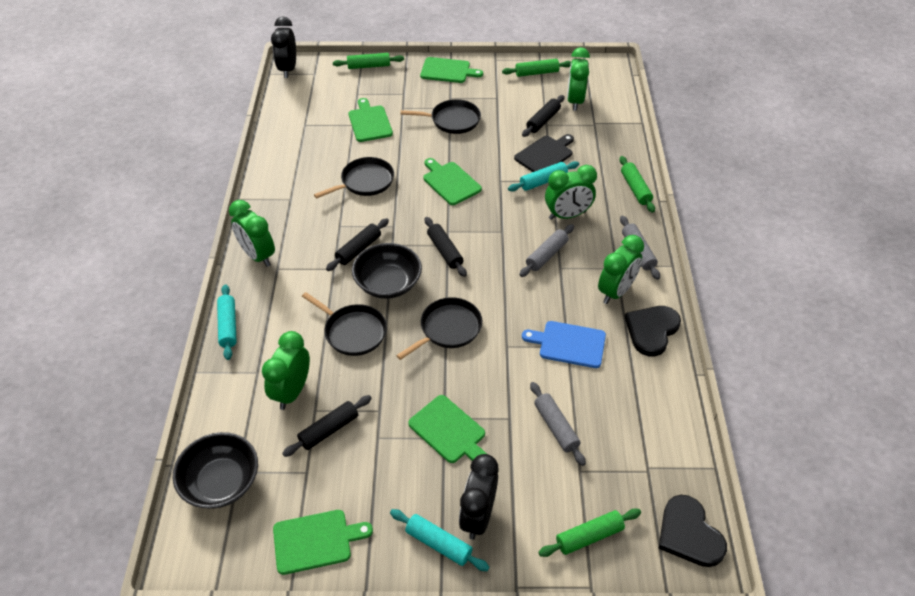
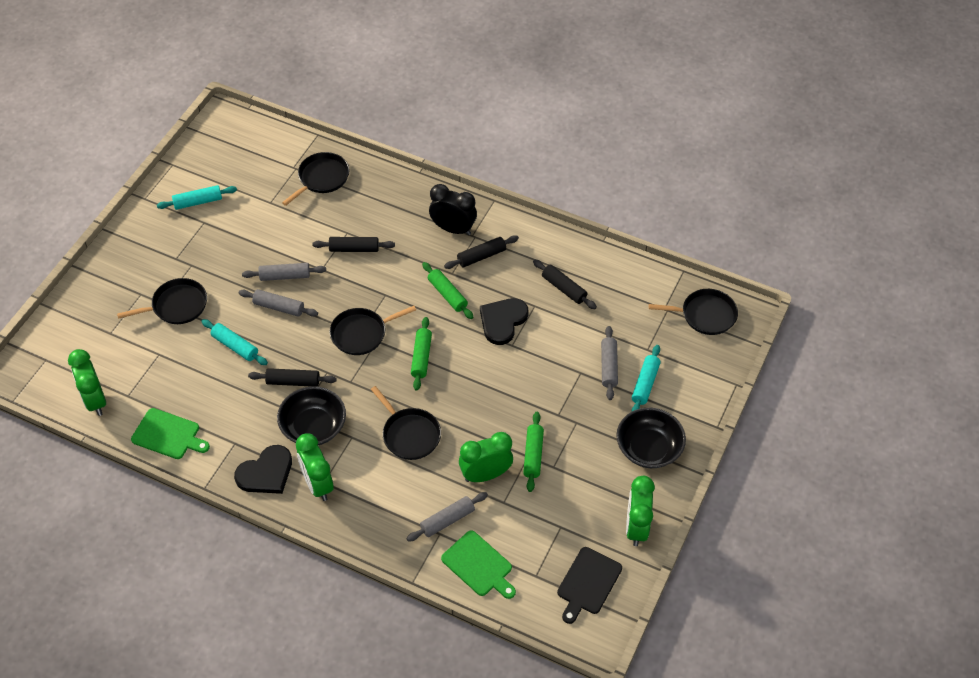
black clock: [271,16,296,78] [459,454,499,540] = 2 -> [429,184,477,235] = 1
black pan: [302,292,387,356] [314,157,394,198] [396,297,482,360] [401,99,481,134] = 4 -> [117,278,207,324] [282,152,350,206] [330,306,416,355] [371,386,441,460] [649,289,738,335] = 5
blue cutting board: [522,321,606,368] = 1 -> none = 0
green clock: [229,200,275,267] [262,331,310,410] [545,165,597,220] [567,47,590,111] [598,235,644,304] = 5 -> [68,349,106,416] [296,433,334,501] [459,432,513,482] [626,476,655,546] = 4
green cutting board: [273,510,373,575] [348,98,393,142] [408,395,487,463] [420,57,483,83] [423,158,482,205] = 5 -> [131,408,210,459] [441,530,516,599] = 2
green rolling pin: [333,53,404,69] [502,59,571,77] [538,509,641,557] [619,156,655,213] = 4 -> [411,317,432,391] [422,262,474,319] [523,412,544,492] = 3
grey rolling pin: [519,224,574,277] [530,382,586,466] [620,216,660,280] = 3 -> [239,289,318,317] [242,263,326,281] [406,492,488,542] [601,326,618,400] = 4

